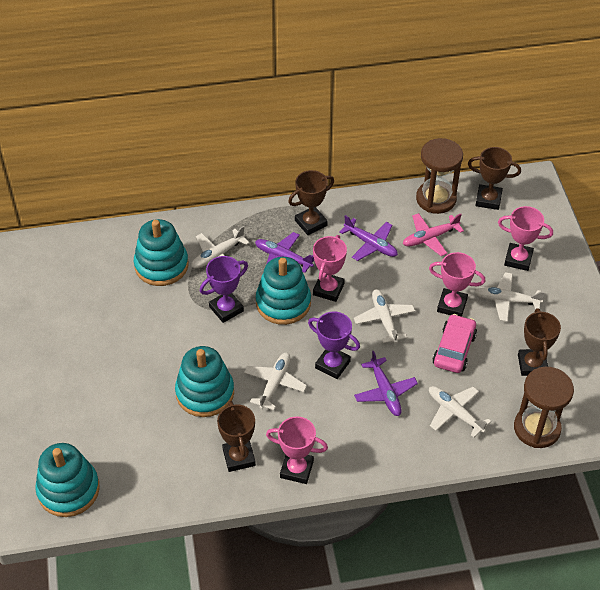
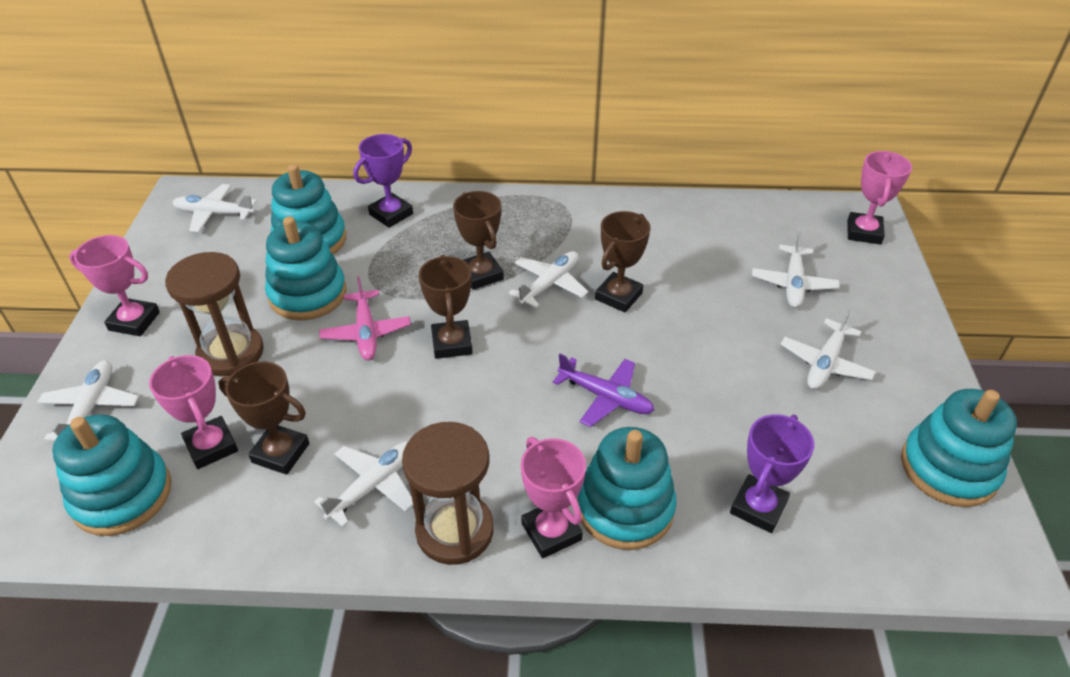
pink car: [432,314,477,373] = 1 -> none = 0
purple plane: [255,232,314,273] [340,215,398,261] [354,351,418,416] = 3 -> [553,354,655,427] = 1
turquoise stacking toy: [35,443,100,517] [134,219,188,286] [175,346,234,417] [256,257,311,325] = 4 -> [52,414,171,536] [265,216,347,320] [271,164,346,255] [577,427,677,550] [901,389,1017,507] = 5
white plane: [191,226,250,269] [244,353,307,410] [354,289,415,344] [429,386,491,438] [474,272,545,322] = 5 -> [37,360,139,441] [172,184,257,232] [314,441,413,527] [508,251,589,308] [752,231,839,308] [781,309,876,389] = 6

